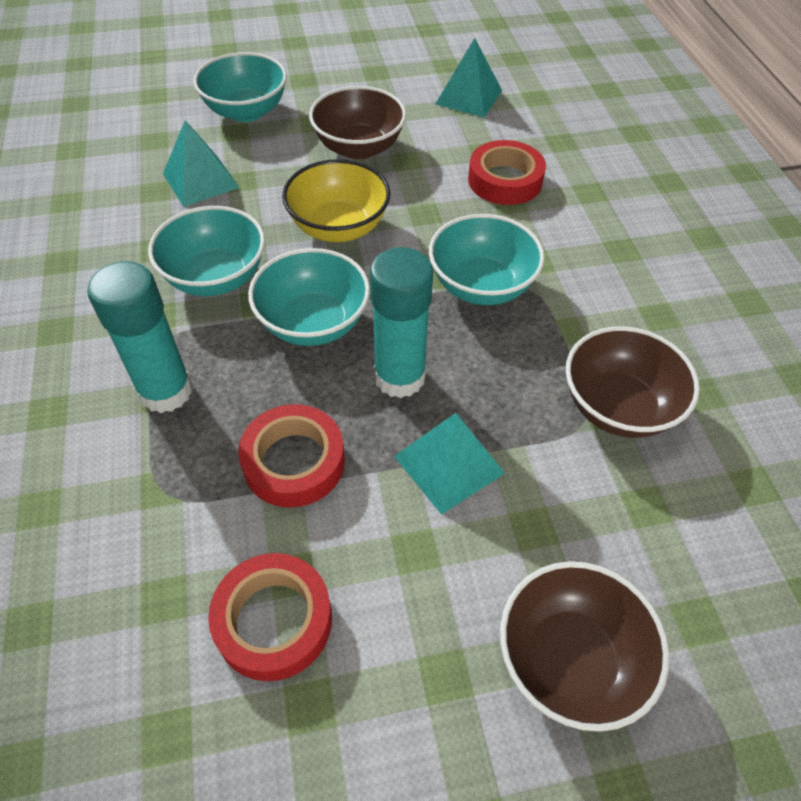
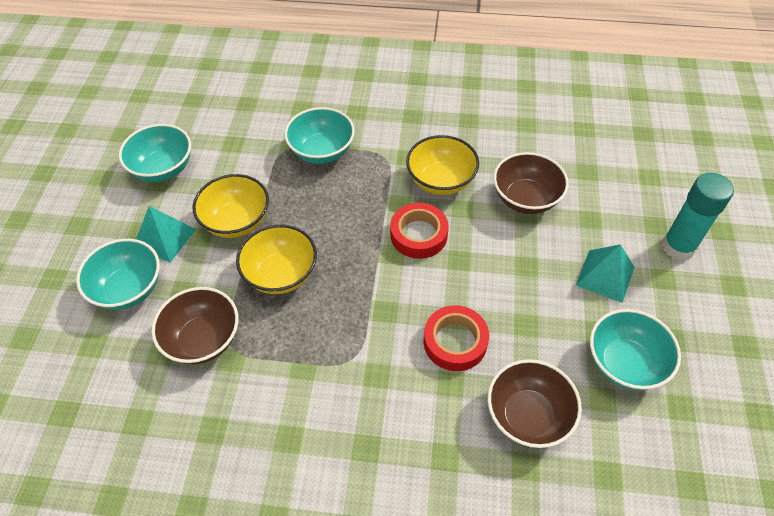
red tape: [208,553,332,681] [238,404,345,507] [468,140,546,205] = 3 -> [390,203,449,259] [424,305,489,371] = 2
turquoise glue stick: [87,261,192,413] [370,247,433,398] = 2 -> [662,173,734,260] = 1
turquoise pyramid: [163,120,240,207] [394,413,505,515] [435,38,502,118] = 3 -> [136,206,196,263] [576,244,634,303] = 2
yellow bowl: [282,159,391,242] = 1 -> [193,174,269,238] [236,225,317,294] [406,135,479,195] = 3

